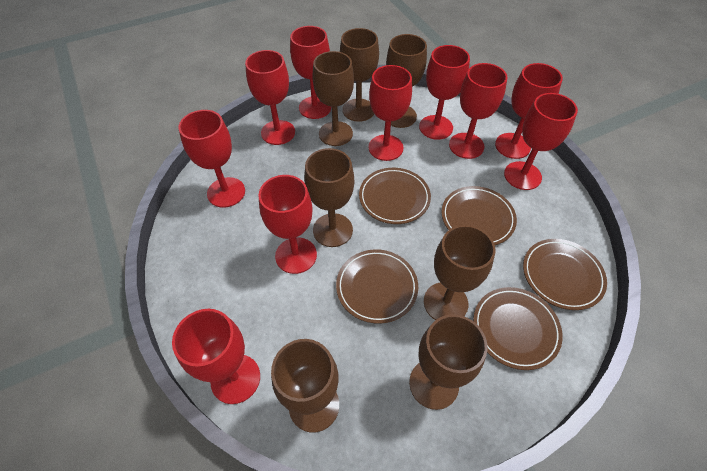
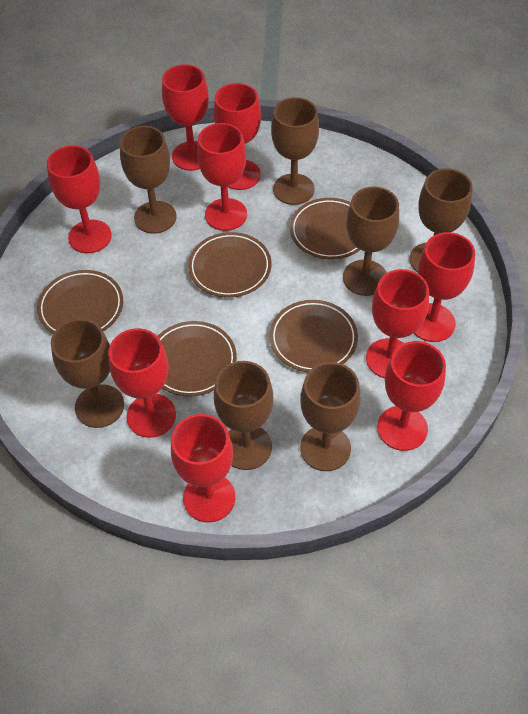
red goblet: [172,309,260,404] [178,110,245,208] [245,50,295,145] [258,175,317,274] [290,26,331,119] [369,65,412,161] [419,45,470,140] [449,63,508,159] [495,63,563,159] [504,93,578,190] = 10 -> [47,145,112,253] [108,328,176,438] [162,64,209,171] [171,414,236,523] [197,123,247,231] [214,83,261,190] [366,269,429,378] [377,341,446,451] [414,232,475,342] = 9

